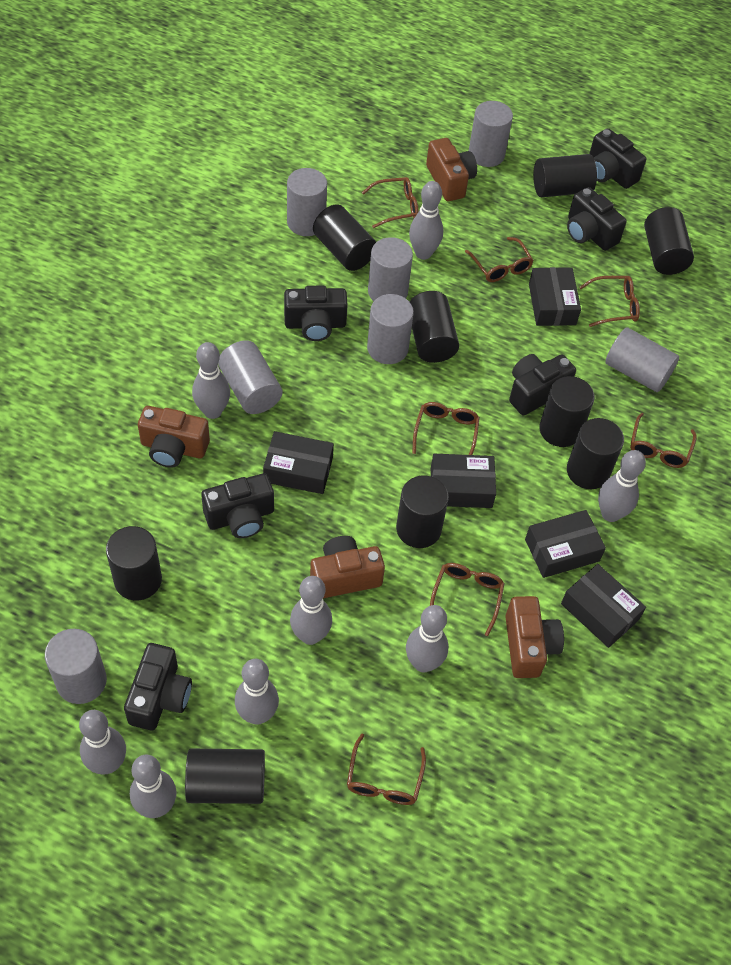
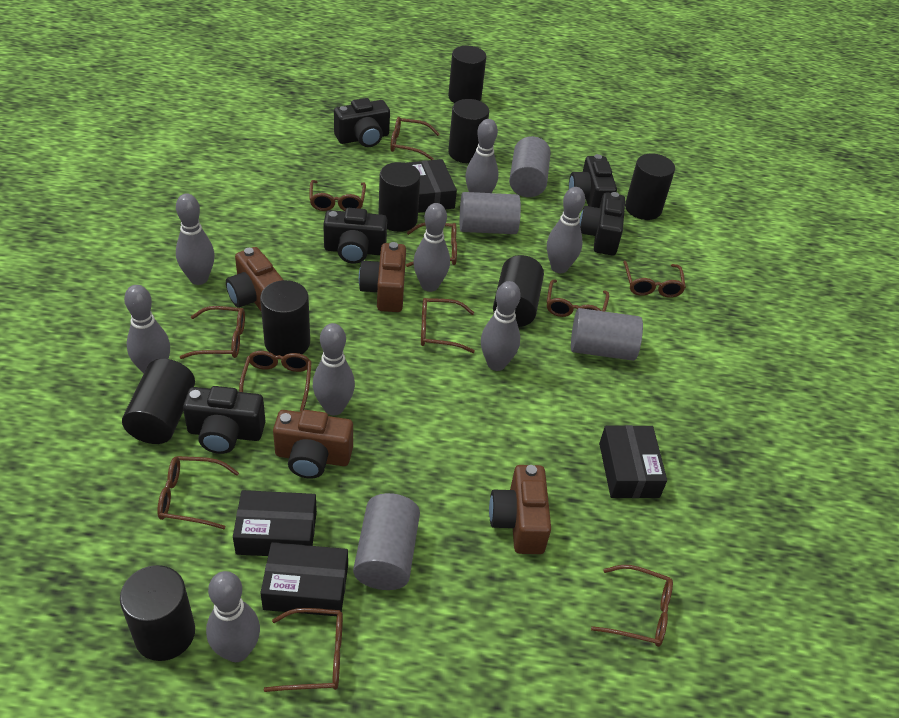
black box: [263,431,334,494] [431,454,496,508] [525,510,606,578] [529,267,581,326] [561,564,646,648] = 5 -> [233,490,317,556] [260,542,348,616] [408,159,457,213] [599,425,667,498] = 4
black camera: [124,643,192,731] [201,473,274,538] [284,286,348,341] [509,354,576,416] [567,187,627,251] [589,128,646,189] = 6 -> [183,386,266,454] [323,208,387,264] [334,98,390,147] [569,154,617,208] [579,192,625,255] = 5
black cylinder: [106,526,162,600] [185,749,265,804] [313,204,376,271] [396,476,449,548] [409,291,459,363] [533,154,597,197] [539,376,595,447] [567,418,624,489] [644,207,694,275] = 9 -> [120,565,195,661] [122,359,195,444] [260,280,310,356] [378,162,421,232] [448,46,486,103] [448,99,489,163] [493,255,544,327] [625,153,675,220] = 8
brown glasses: [347,733,426,805] [362,177,419,228] [412,402,480,455] [430,563,505,636] [465,237,534,282] [579,276,640,327] [630,413,697,468] = 7 -> [157,456,239,529] [180,306,245,359] [239,351,312,412] [264,608,343,692] [309,180,366,211] [390,117,439,160] [406,222,457,267] [421,298,475,353] [547,279,609,317] [591,565,673,647] [623,261,686,298] = 11
grey cylinder: [45,629,107,704] [218,340,282,414] [287,168,327,236] [367,294,414,364] [368,237,413,301] [469,101,513,167] [605,327,679,392] = 7 -> [353,493,420,590] [460,192,521,234] [509,136,551,197] [571,308,643,361] = 4

